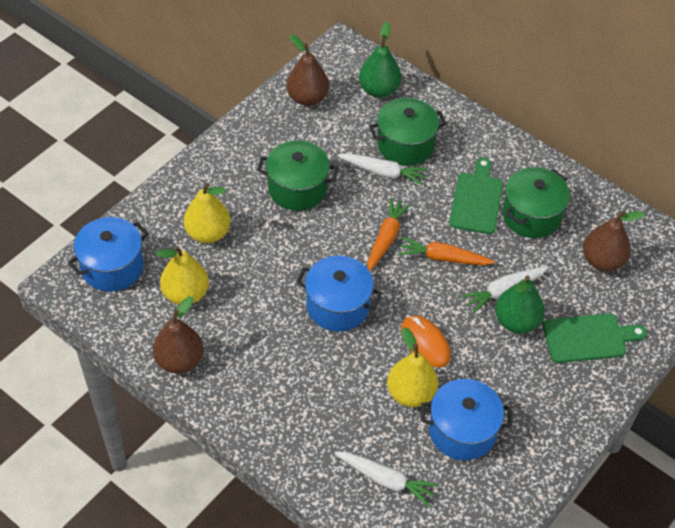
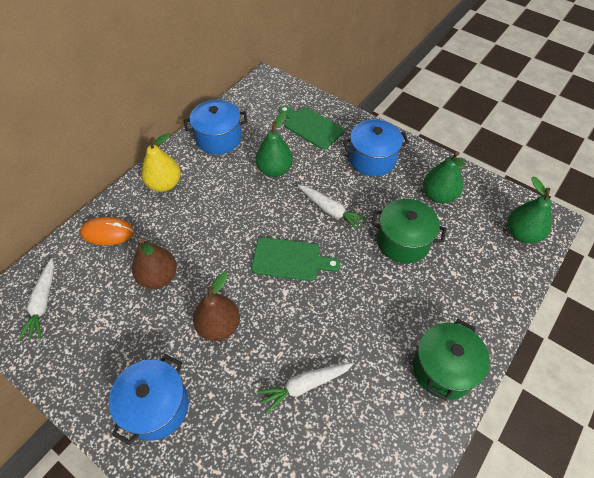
brown pear: [153,297,204,373] [286,35,329,106] [583,211,645,272] = 3 -> [132,238,177,289] [193,272,240,341] = 2
green pear: [359,21,401,98] [495,276,545,334] = 2 -> [256,112,293,177] [423,152,465,203] [507,177,552,244] = 3
green pot: [257,140,338,211] [369,98,447,166] [502,167,570,238] = 3 -> [371,199,446,263] [413,319,490,401] = 2
orange carrot: [368,197,412,271] [398,237,495,265] = 2 -> none = 0
yellow pear: [155,245,209,305] [184,183,231,243] [387,327,438,407] = 3 -> [141,133,181,192] = 1

